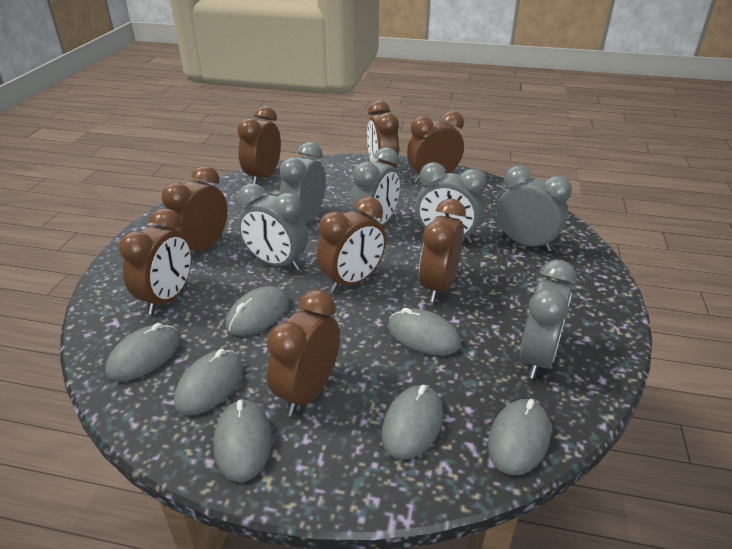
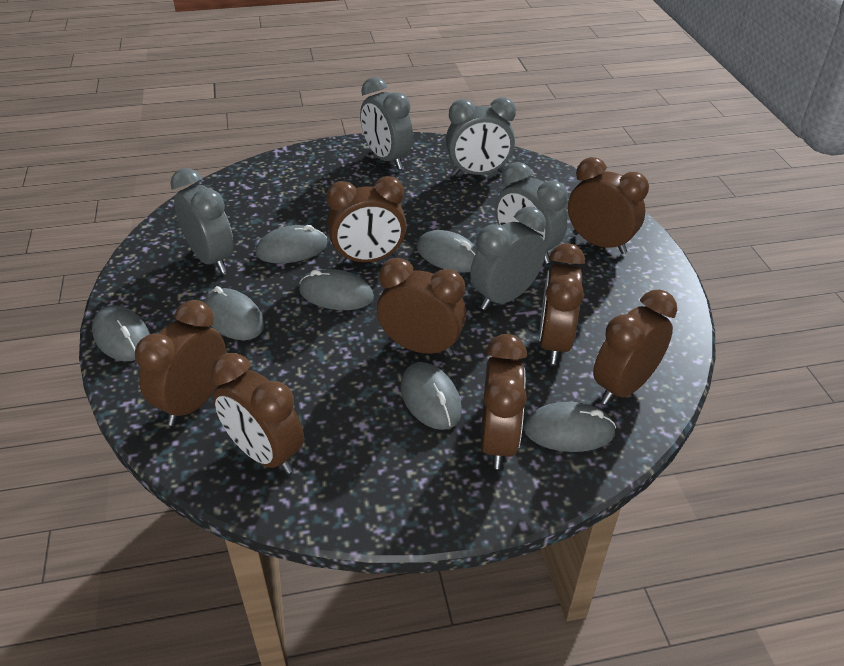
grey clock: [238,183,308,271] [279,142,326,222] [350,147,400,226] [416,162,486,243] [497,166,572,252] [520,260,576,379] = 6 -> [170,168,234,273] [360,77,413,169] [446,97,516,175] [470,206,546,310] [495,162,568,264] = 5

